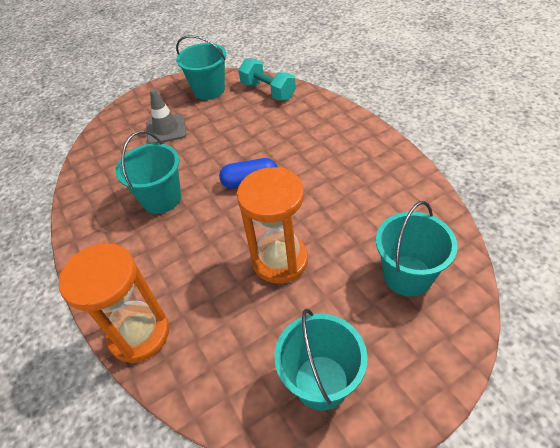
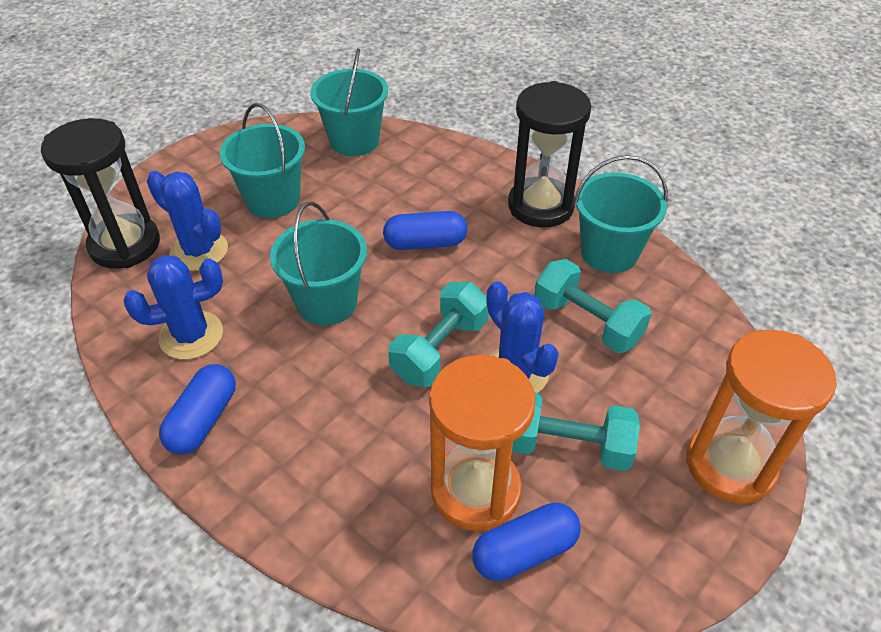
black hourglass: none = 0 -> [41,118,160,269] [508,81,592,227] = 2
blue cactus: none = 0 -> [124,255,223,360] [147,171,228,271] [487,281,559,393] = 3
blue capsule: [219,158,278,188] = 1 -> [159,364,236,455] [383,211,467,250] [472,503,581,581] = 3
grey traffic cone: [146,89,186,144] = 1 -> none = 0
turquoise dumbbell: [238,58,296,101] = 1 -> [388,282,489,387] [512,392,640,471] [534,259,652,353] = 3

